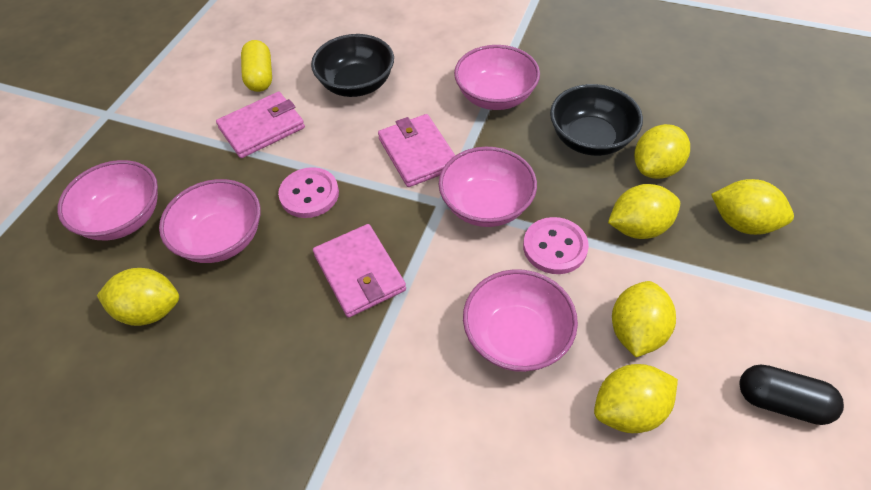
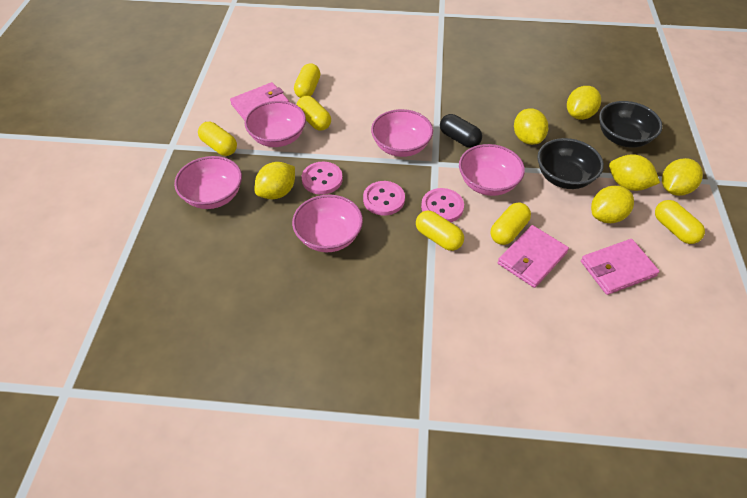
pink button: [278,167,339,218] [523,217,589,274] = 2 -> [302,162,343,195] [363,181,405,215] [421,188,464,222] = 3
yellow capsule: [241,40,272,92] = 1 -> [198,122,237,156] [294,63,320,98] [297,96,331,131] [416,211,464,251] [491,202,531,245] [655,200,705,244] = 6

